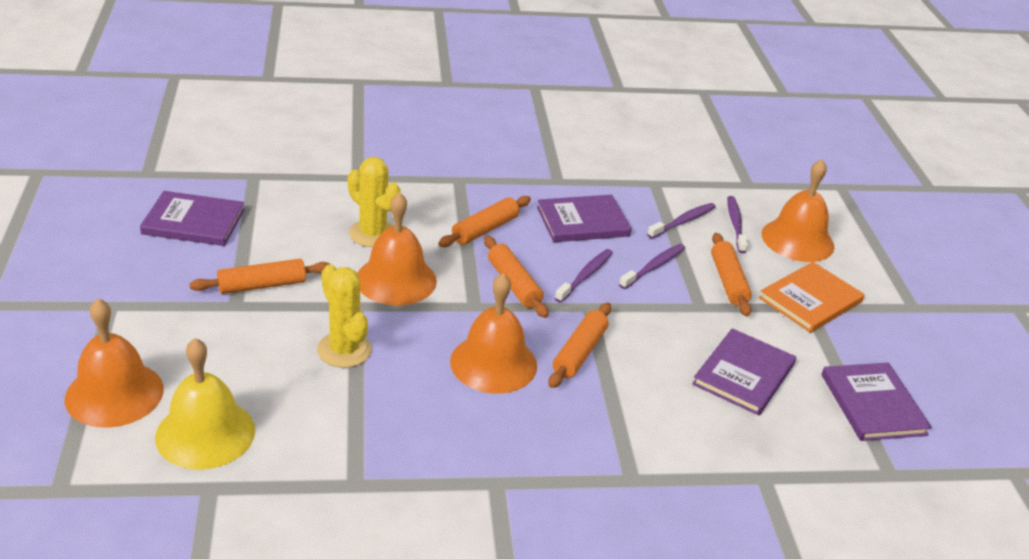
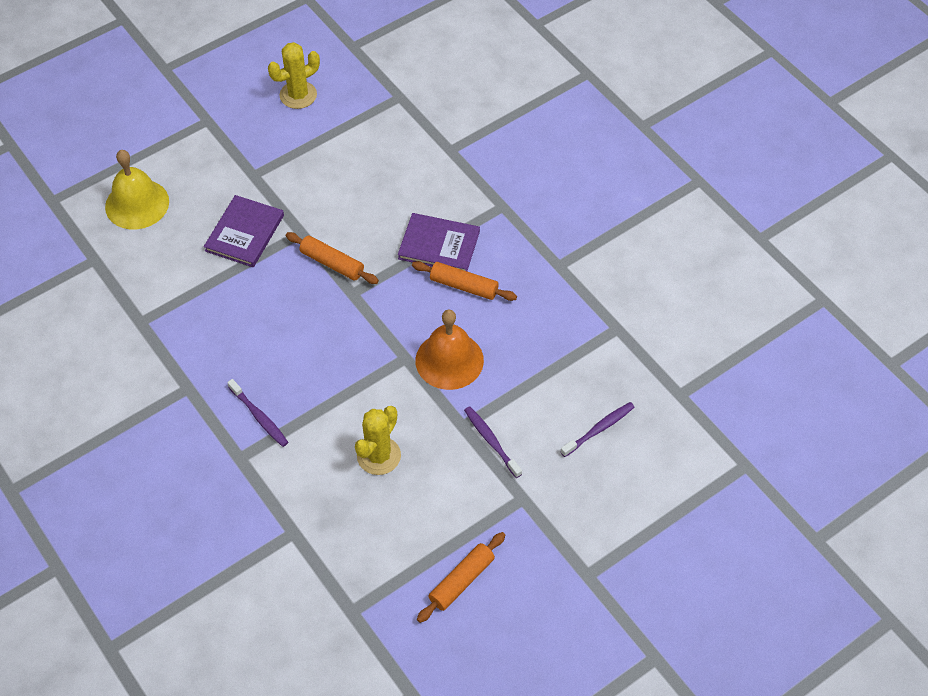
orange bell: [64,298,164,428] [357,192,437,306] [450,273,537,394] [762,159,834,262] = 4 -> [415,310,484,390] = 1
orange book: [759,262,865,333] = 1 -> none = 0
orange rolling pin: [189,259,330,294] [438,196,531,247] [484,236,549,318] [549,303,611,388] [711,233,752,316] = 5 -> [286,232,379,284] [412,261,517,301] [417,532,505,623] = 3
purple book: [140,191,245,246] [537,195,632,242] [692,328,796,415] [822,363,932,441] = 4 -> [204,195,284,267] [398,213,480,271] = 2
purple toothbrush: [555,249,613,303] [619,244,685,289] [647,203,716,239] [727,196,748,253] = 4 -> [227,379,288,447] [464,406,522,478] [561,402,634,457] = 3

